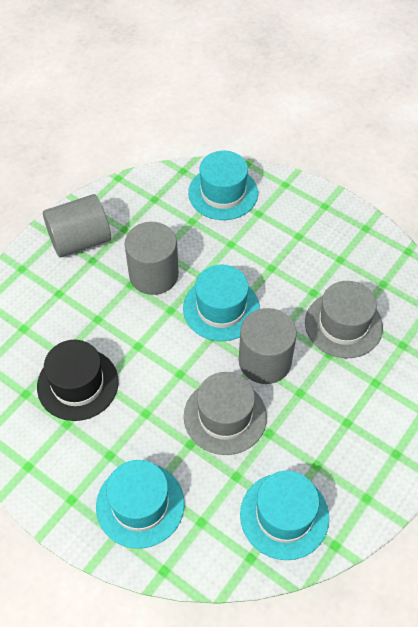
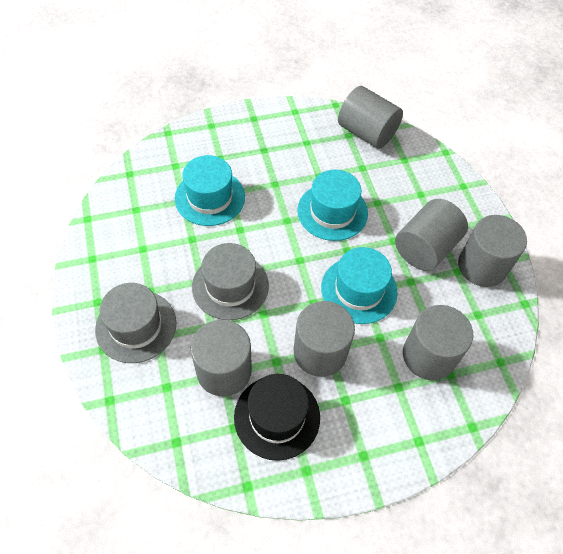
grey cylinder: [43,194,111,258] [125,222,179,295] [239,308,297,384] = 3 -> [191,320,252,397] [294,301,355,377] [338,86,403,149] [395,199,468,271] [403,305,473,380] [458,215,527,287] = 6
turquoise hat: [96,460,185,549] [183,265,260,341] [188,151,258,220] [240,471,329,560] = 4 -> [175,155,245,226] [297,170,368,241] [321,247,397,324] = 3

